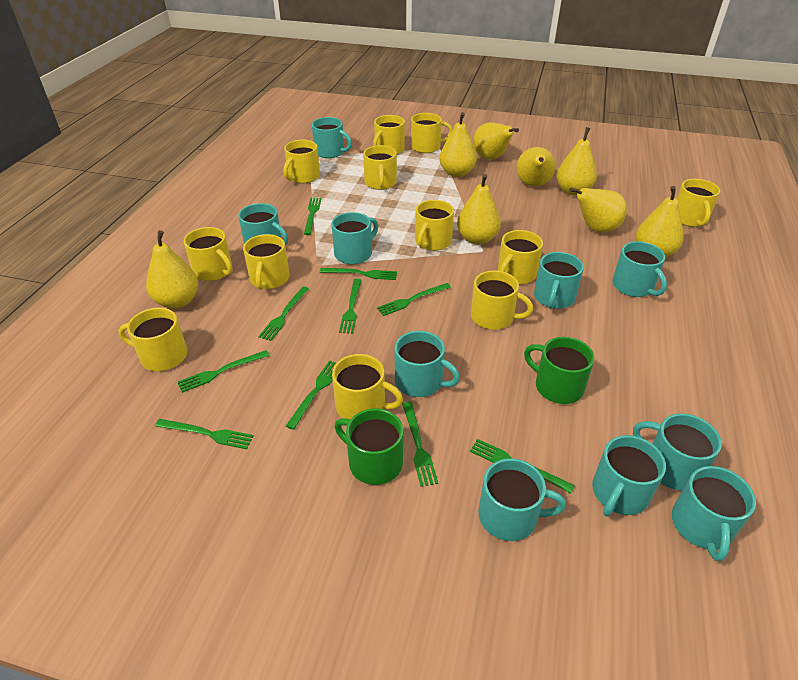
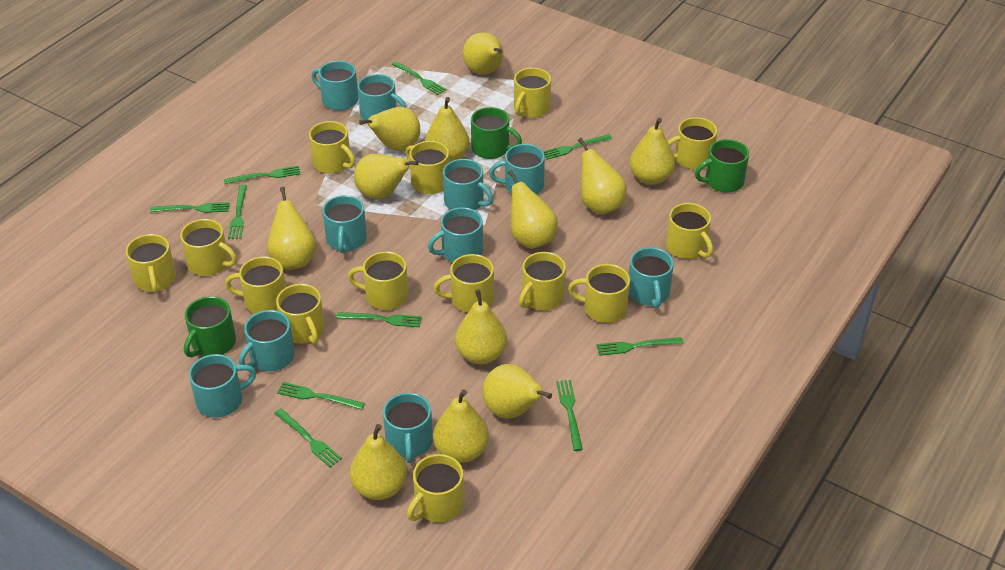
green mug: [334,408,403,485] [524,337,594,404] = 2 -> [184,296,236,357] [471,107,522,159] [695,139,749,193] = 3
yellow mug: [118,308,188,371] [184,227,233,281] [243,234,290,290] [283,140,320,183] [332,354,403,420] [363,145,397,190] [373,115,405,155] [411,113,452,153] [415,200,454,251] [471,270,533,330] [498,230,543,284] [677,179,720,227] = 12 -> [126,234,176,293] [180,219,237,276] [225,257,286,314] [276,284,325,344] [309,121,355,174] [348,251,408,310] [405,141,449,194] [407,454,464,522] [434,254,494,312] [514,68,551,118] [519,252,566,310] [568,264,630,323] [666,203,713,259] [668,117,717,170] = 14
yellow pear: [146,230,199,309] [439,112,477,177] [457,174,501,245] [473,122,519,160] [516,147,556,187] [556,127,597,196] [569,187,627,233] [635,186,684,258] = 8 -> [267,187,316,269] [350,424,407,500] [354,154,419,199] [359,107,420,151] [425,97,470,162] [433,389,489,463] [455,289,507,364] [463,32,503,74] [482,364,552,418] [508,170,558,249] [578,138,627,214] [629,118,675,185] = 12

